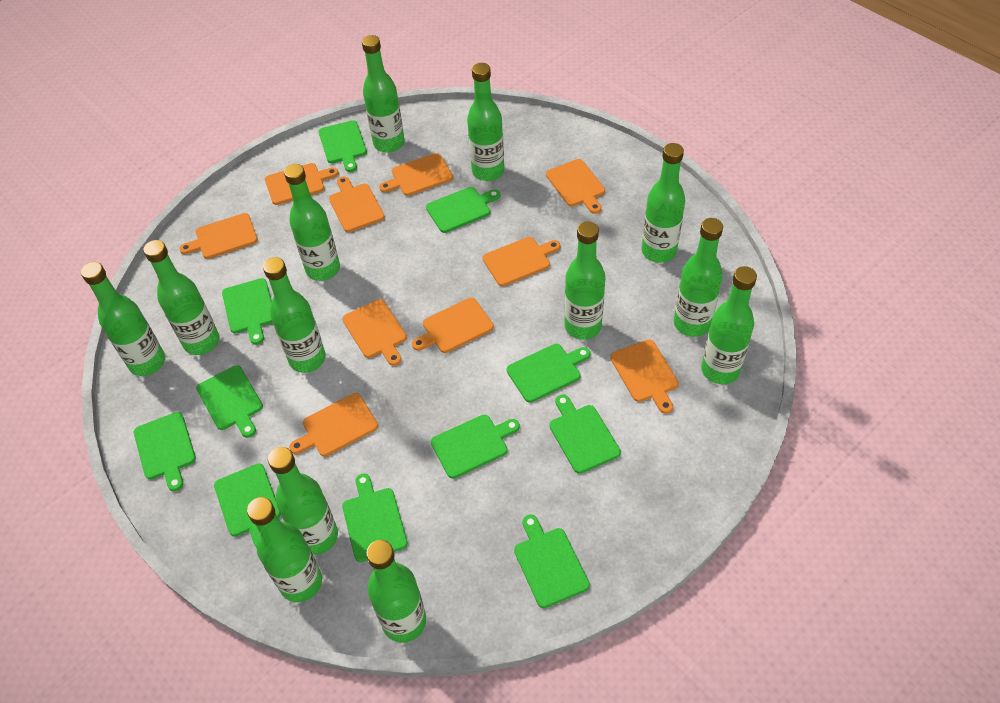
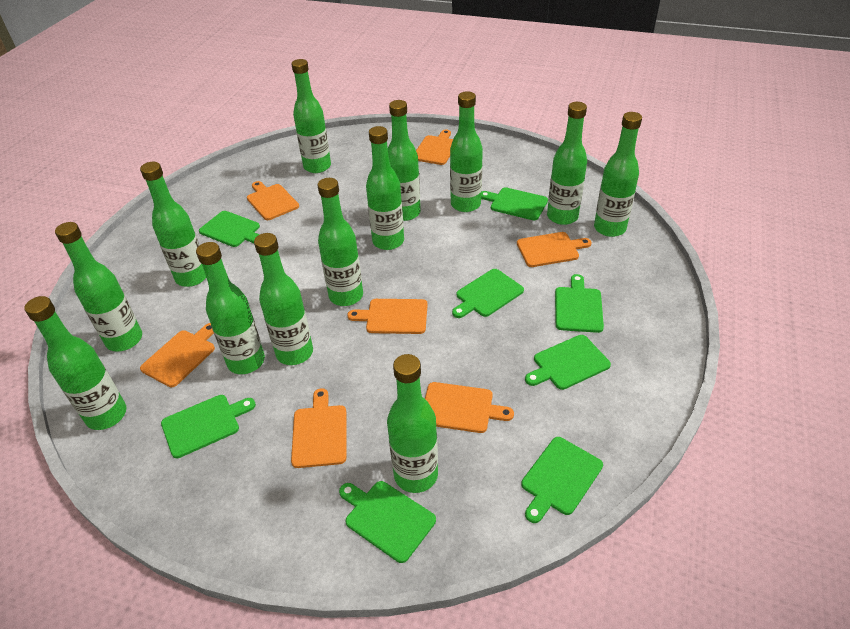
green cutting board: [134,412,196,492] [196,366,263,438] [214,463,281,548] [222,278,273,345] [318,120,367,172] [342,473,408,562] [426,187,501,233] [431,415,520,479] [507,344,591,403] [514,514,590,608] [549,394,621,474] = 11 -> [161,395,256,458] [199,211,260,247] [339,481,436,563] [452,269,524,318] [481,187,548,220] [521,437,603,523] [525,335,611,390] [555,274,604,333] = 8
orange cutting board: [179,213,258,259] [265,163,339,205] [289,393,378,457] [329,176,385,232] [342,299,407,366] [379,153,453,196] [412,298,494,353] [483,237,560,286] [546,159,605,214] [610,340,679,414] = 10 -> [140,323,215,387] [247,181,299,220] [291,388,347,468] [347,299,428,334] [416,129,453,165] [425,382,514,433] [517,232,592,267] = 7

